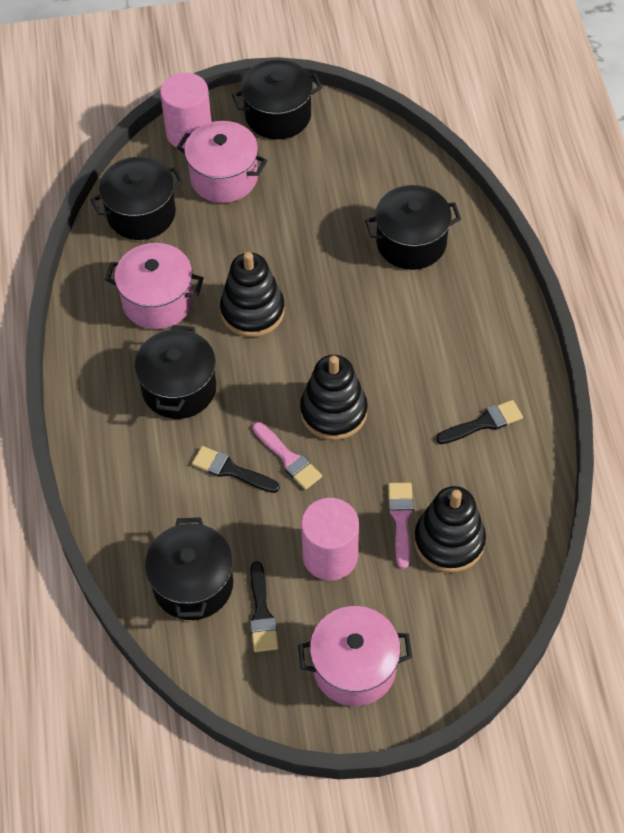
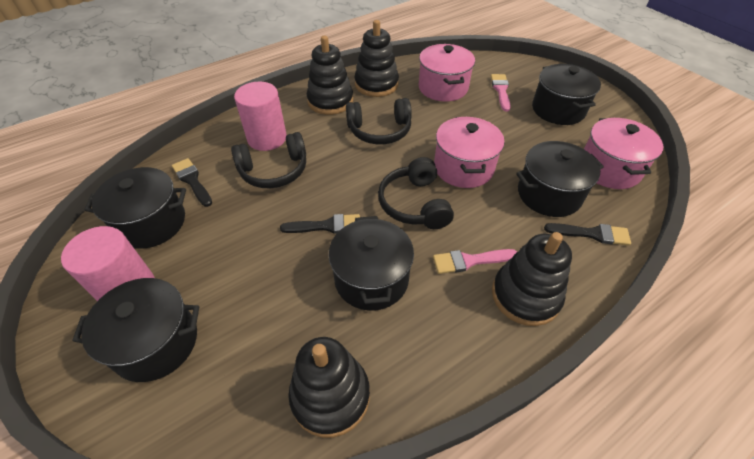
black headphones: none = 0 -> [231,132,306,188] [346,98,412,144] [378,157,454,229] = 3
black stacking toy: [220,252,285,337] [300,355,368,440] [414,486,486,573] = 3 -> [288,337,370,438] [307,36,353,115] [354,20,399,97] [492,232,572,326] = 4

